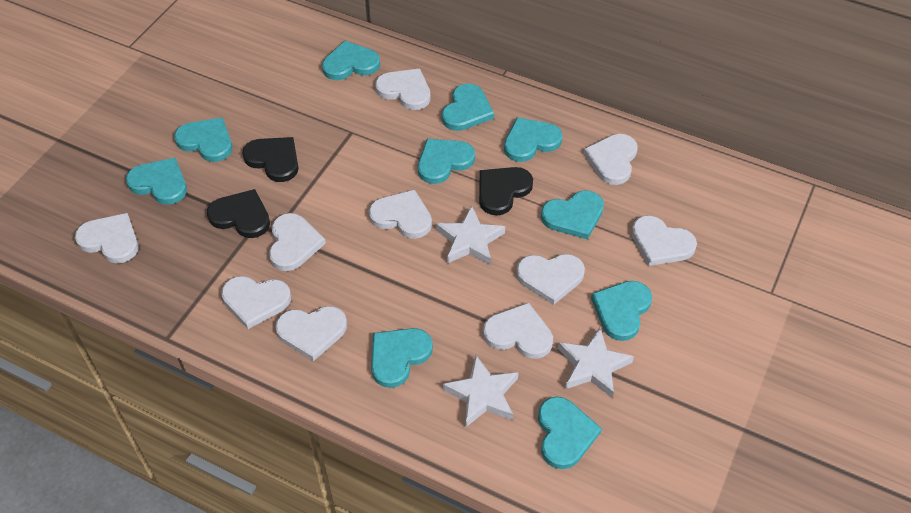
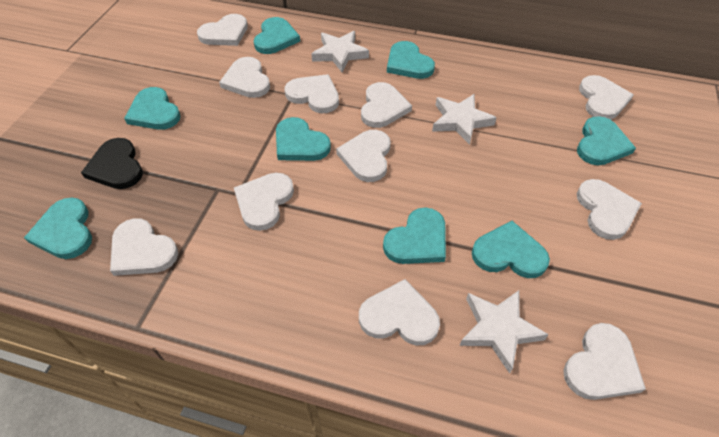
black heart: [207,189,270,238] [242,137,299,182] [479,167,533,215] = 3 -> [81,138,143,189] = 1
turquoise heart: [126,158,187,205] [174,117,232,162] [322,41,380,80] [371,328,433,388] [418,139,475,184] [442,84,494,131] [504,117,562,162] [538,397,602,469] [541,190,604,240] [591,281,652,341] = 10 -> [24,198,92,259] [124,87,181,130] [254,17,300,54] [276,117,331,161] [383,207,446,264] [387,41,435,79] [472,221,550,278] [577,116,636,165] = 8
white heart: [75,213,138,263] [221,276,291,329] [269,213,326,271] [275,306,347,361] [369,189,432,239] [375,69,431,110] [483,302,553,359] [516,254,585,305] [583,134,638,185] [631,215,697,266] = 10 -> [110,218,178,276] [197,14,248,46] [219,57,270,98] [234,173,294,231] [285,74,339,113] [336,130,391,182] [359,279,440,345] [361,82,412,128] [563,323,646,400] [577,179,642,240] [579,75,633,120] = 11

